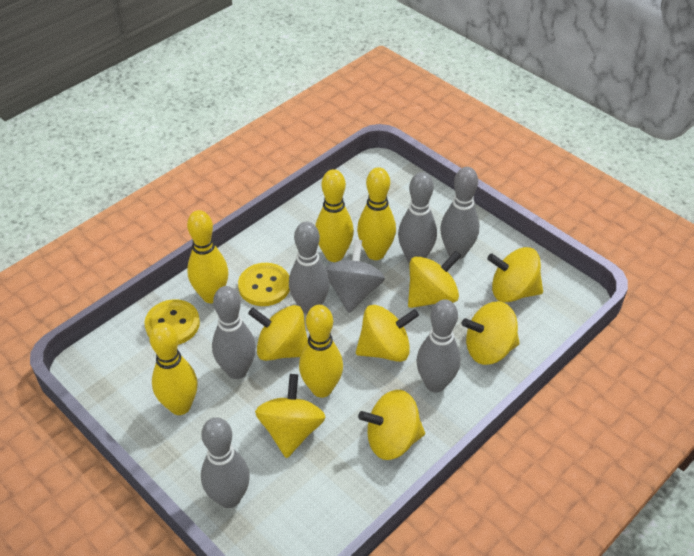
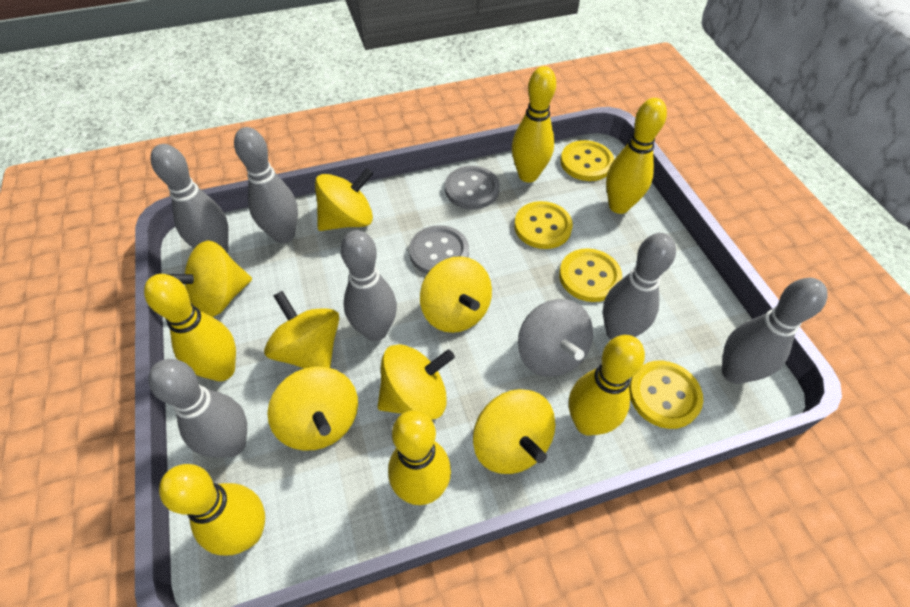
grey button: none = 0 -> [409,225,469,274] [445,166,500,209] = 2
yellow bowling pin: [149,322,198,415] [187,210,228,303] [299,305,343,398] [315,169,354,262] [357,167,396,260] = 5 -> [144,274,236,381] [159,464,265,555] [388,410,451,505] [512,66,556,183] [569,335,645,436] [606,98,667,214] = 6
yellow button: [144,299,200,345] [238,263,290,306] = 2 -> [514,201,573,249] [559,248,622,302] [560,140,614,181] [629,360,703,429] = 4

